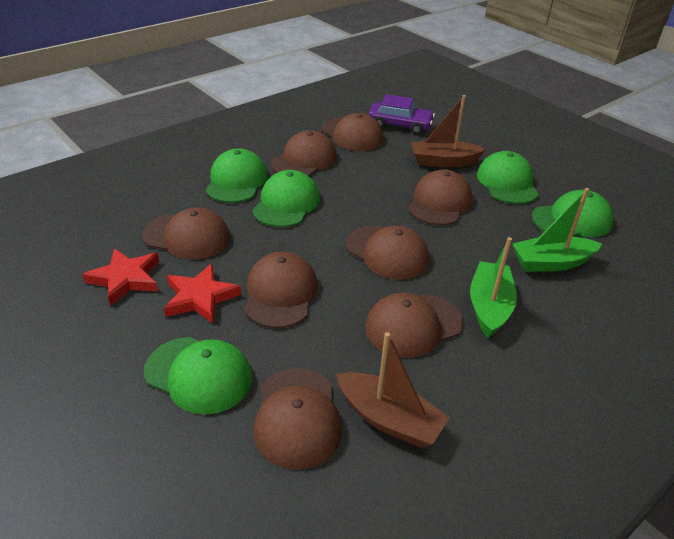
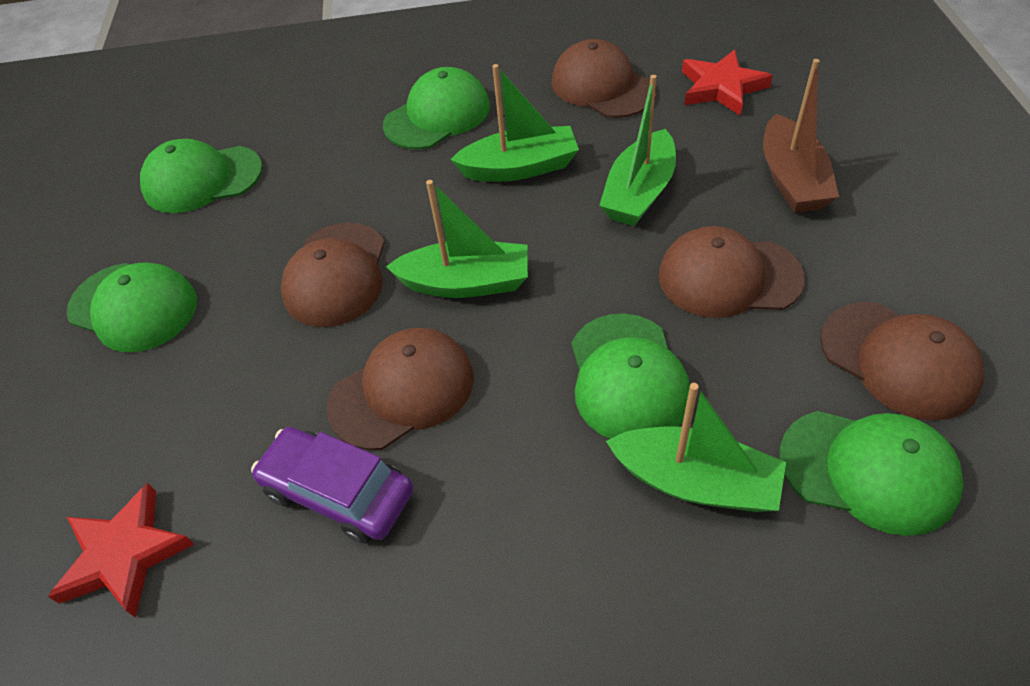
brown boat: [336,332,450,448] [411,95,486,167] = 2 -> [763,59,839,213] = 1
brown cap: [142,207,230,260] [245,252,318,328] [253,368,342,470] [271,130,337,176] [321,113,384,151] [345,226,429,280] [365,293,463,358] [408,169,473,225] = 8 -> [281,222,385,327] [327,328,474,450] [551,39,657,118] [659,226,805,318] [820,302,984,420] = 5
green boat: [470,237,517,338] [512,188,602,272] = 2 -> [386,180,528,298] [450,64,579,182] [599,75,676,226] [606,383,786,512] = 4

